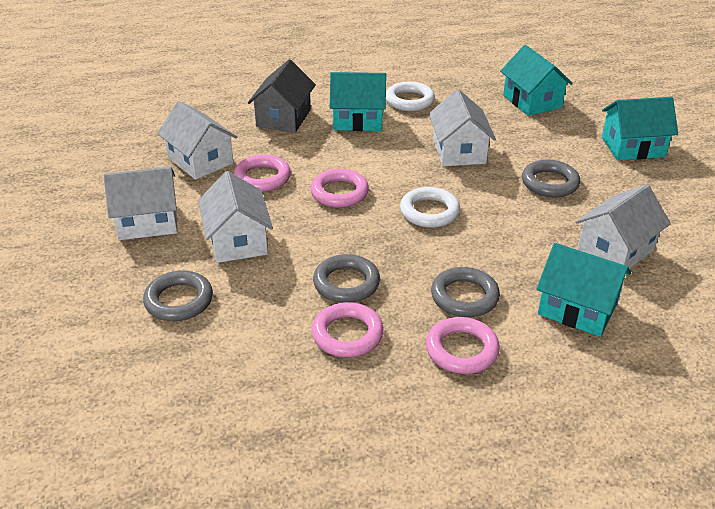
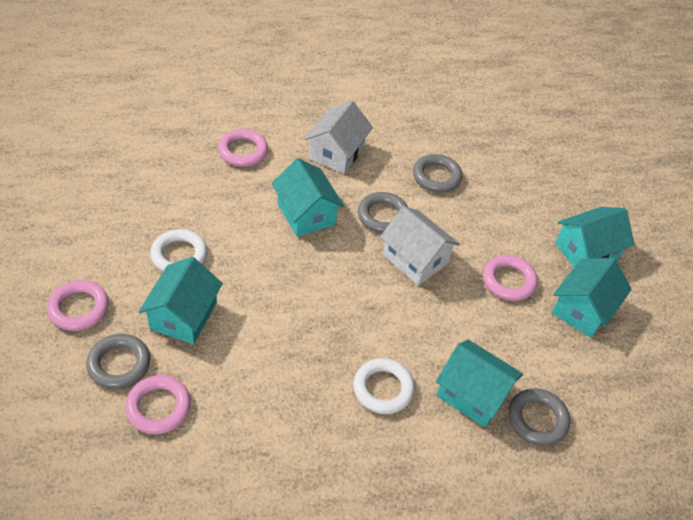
grey house: [248,59,316,133] = 1 -> none = 0
turquoise house: [330,72,386,131] [500,45,573,116] [536,243,631,337] [602,97,678,160] = 4 -> [139,257,223,344] [272,158,344,237] [436,340,523,428] [552,258,632,338] [555,207,635,267] = 5
white house: [104,167,177,240] [157,101,237,180] [198,171,273,263] [429,89,496,166] [575,184,671,269] = 5 -> [304,100,373,174] [380,206,460,286] = 2

